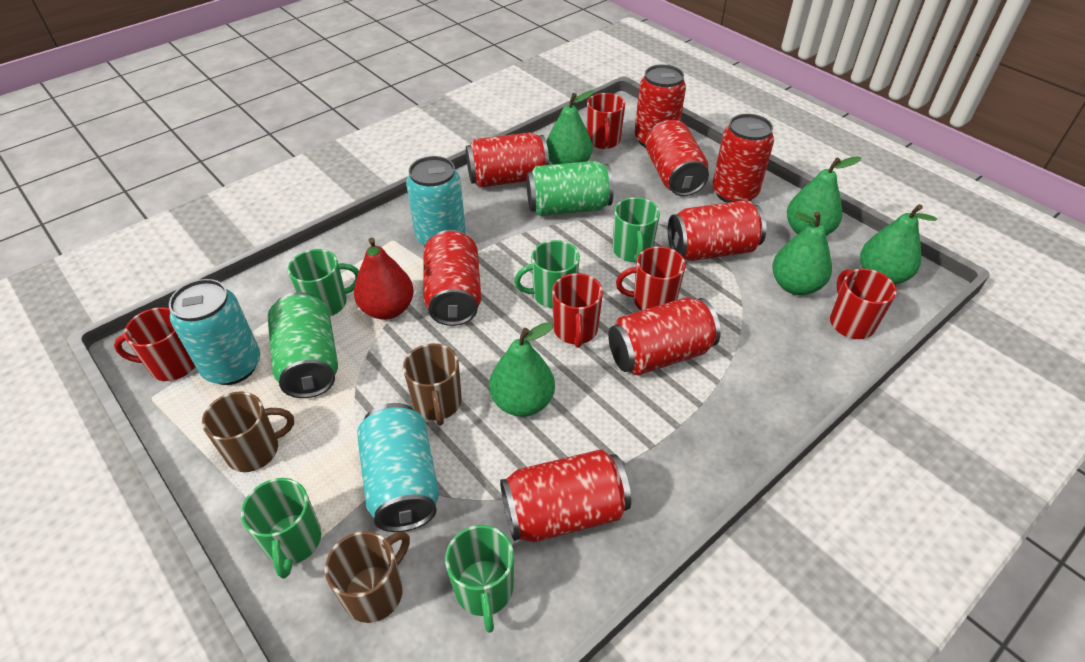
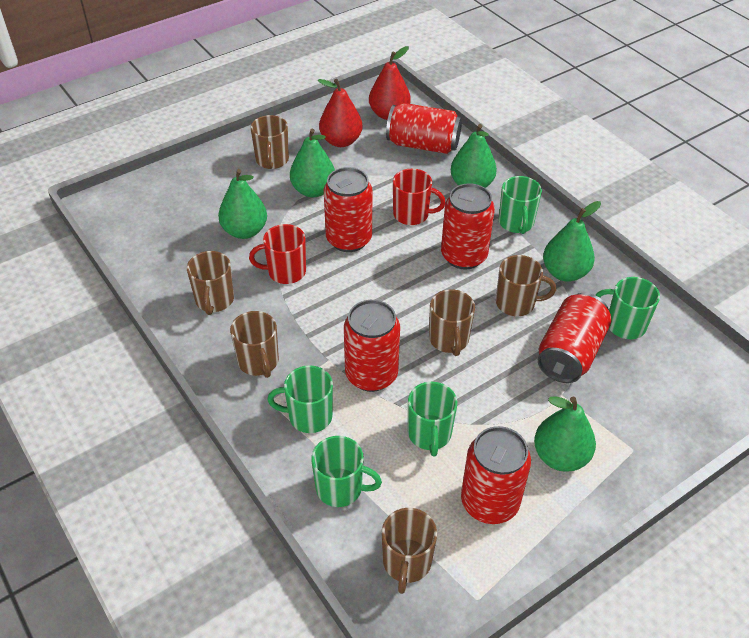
brown mug: [202,392,294,472] [325,531,410,623] [403,343,462,425] = 3 -> [187,251,234,315] [230,311,279,378] [250,115,289,169] [382,508,437,594] [429,289,475,356] [496,255,556,316] = 6
green can: [268,292,338,398] [526,161,614,216] = 2 -> none = 0
red can: [423,230,481,326] [466,132,549,187] [500,449,631,542] [608,297,721,375] [635,64,686,148] [645,120,709,196] [668,200,766,261] [712,114,774,203] = 8 -> [324,167,372,252] [344,300,400,392] [386,103,462,154] [441,183,495,269] [461,426,531,524] [538,293,612,383] = 6
red mug: [114,307,195,381] [552,273,603,348] [587,93,625,149] [616,246,686,311] [830,269,897,339] = 5 -> [249,224,306,284] [393,169,445,225] = 2
red pear: [354,237,414,320] = 1 -> [317,79,363,147] [369,46,411,120] = 2
turquoise can: [169,279,260,385] [357,403,439,532] [406,156,466,246] = 3 -> none = 0

